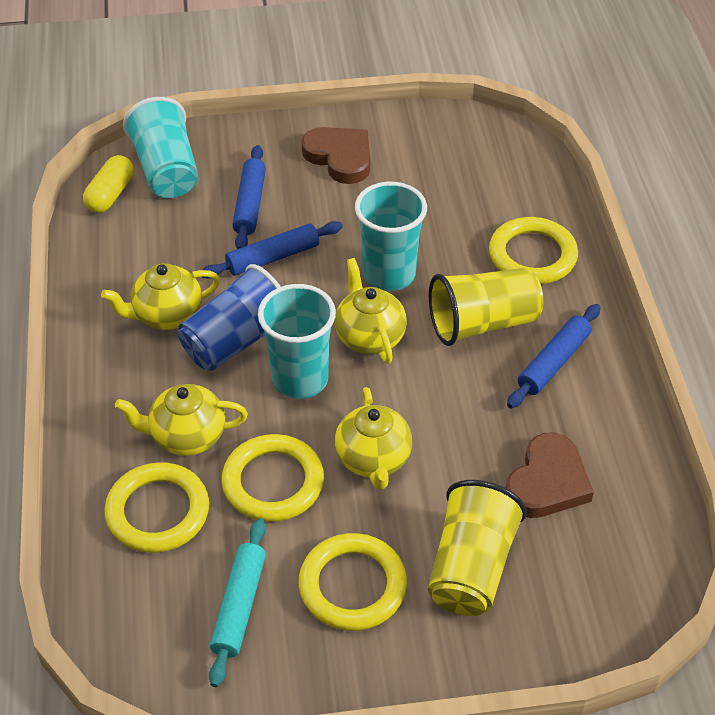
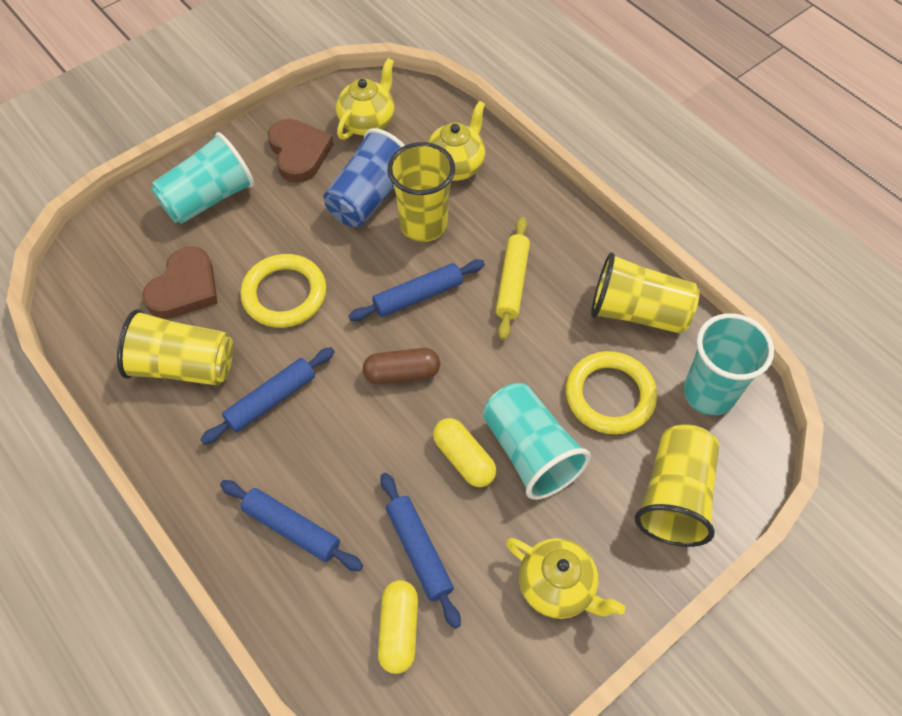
blue rolling pin: [202,221,343,279] [232,145,266,249] [507,304,601,408] = 3 -> [200,347,335,445] [220,480,363,571] [349,259,485,321] [380,473,461,629] = 4
brown capsule: none = 0 -> [363,348,440,384] = 1
turquoise rolling pin: [209,518,266,687] = 1 -> none = 0
yellow capsule: [83,155,134,213] = 1 -> [378,580,418,674] [433,418,496,487] = 2
yellow cup: [428,480,527,616] [429,268,543,346] = 2 -> [117,309,233,386] [388,142,455,242] [591,252,700,334] [635,424,719,547] = 4
yellow ring: [104,462,209,553] [221,434,324,522] [298,533,407,631] [489,217,578,284] = 4 -> [240,254,326,328] [566,351,657,434] = 2
yellow rolling pin: none = 0 -> [496,217,530,340] = 1
yellow teapot: [101,263,220,330] [115,384,248,456] [335,258,407,364] [335,387,412,490] = 4 -> [336,58,394,140] [427,101,485,181] [506,538,625,619] = 3

